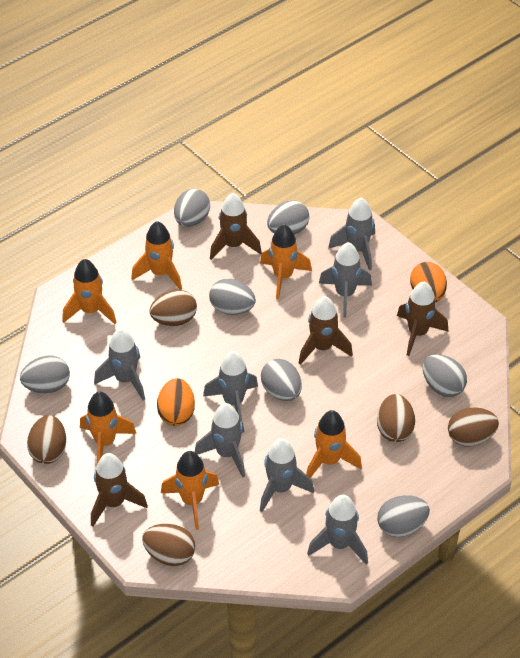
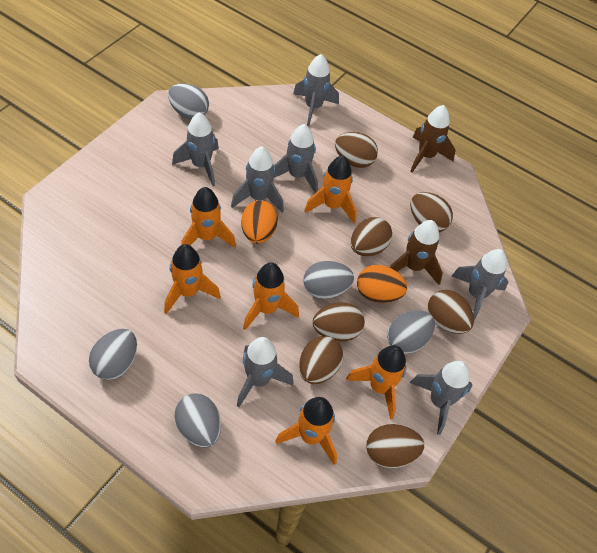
brown egg: [27,415,66,464] [142,524,195,566] [150,290,197,326] [377,394,415,442] [448,408,499,446] = 5 -> [299,336,343,384] [313,302,365,342] [335,132,378,168] [351,217,392,256] [366,424,424,468] [410,192,453,232] [428,290,474,334] = 7
brown rocket: [91,453,148,527] [210,193,262,260] [299,296,353,365] [397,282,448,356] = 4 -> [390,220,443,285] [410,105,455,173] = 2
grey egg: [20,356,70,393] [174,189,210,227] [209,279,256,315] [261,359,302,401] [267,200,309,235] [377,495,430,537] [423,354,467,397] = 7 -> [89,329,137,380] [168,83,209,119] [174,393,221,448] [303,261,354,299] [387,311,435,354] = 5

